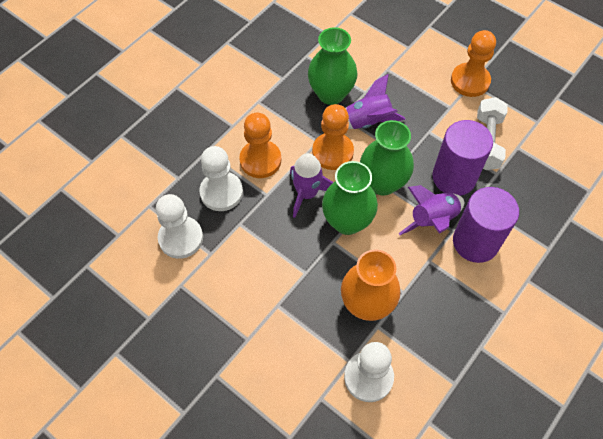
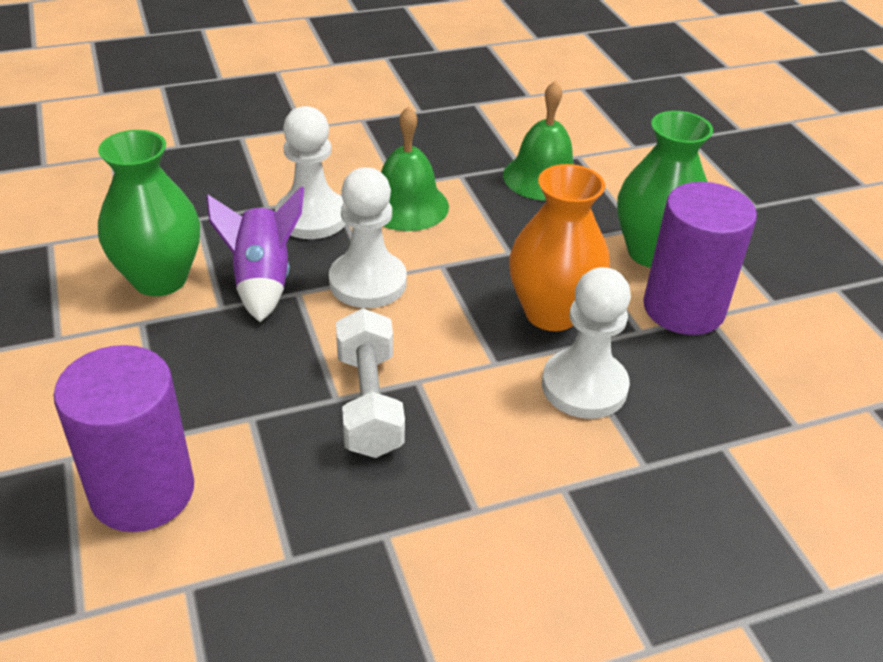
green bell: none = 0 -> [381,106,449,231] [503,81,574,201] = 2
green vase: [308,27,358,105] [322,161,378,235] [360,120,414,196] = 3 -> [98,130,200,296] [617,111,713,268] = 2
orange pawn: [239,113,281,178] [312,104,354,170] [451,30,496,97] = 3 -> none = 0
purple rocket: [290,153,334,218] [346,74,405,129] [399,185,464,235] = 3 -> [206,186,304,322] = 1

